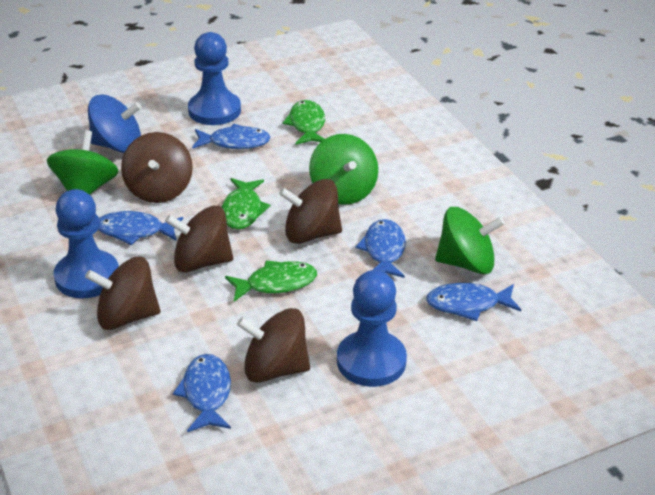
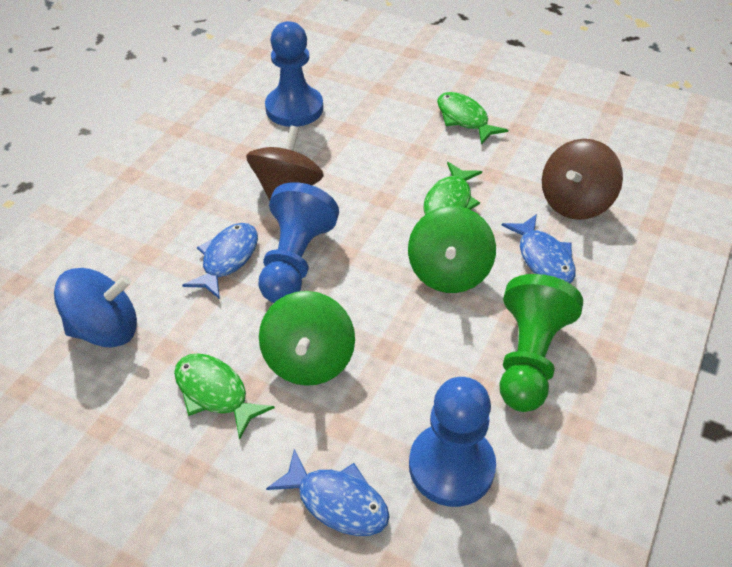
blue fish: [98,211,183,245] [173,354,231,432] [192,124,271,149] [356,219,406,278] [426,283,521,321] = 5 -> [182,223,258,299] [266,449,390,536] [501,214,576,283] = 3
brown spinning top: [85,257,160,330] [121,132,193,203] [165,206,233,273] [237,308,310,383] [279,179,342,244] = 5 -> [246,126,324,201] [542,139,623,220] = 2
green pawn: none = 0 -> [499,274,583,412] = 1
green spinning top: [47,130,118,195] [309,134,378,205] [435,207,505,274] = 3 -> [259,291,355,386] [408,206,496,293] = 2

